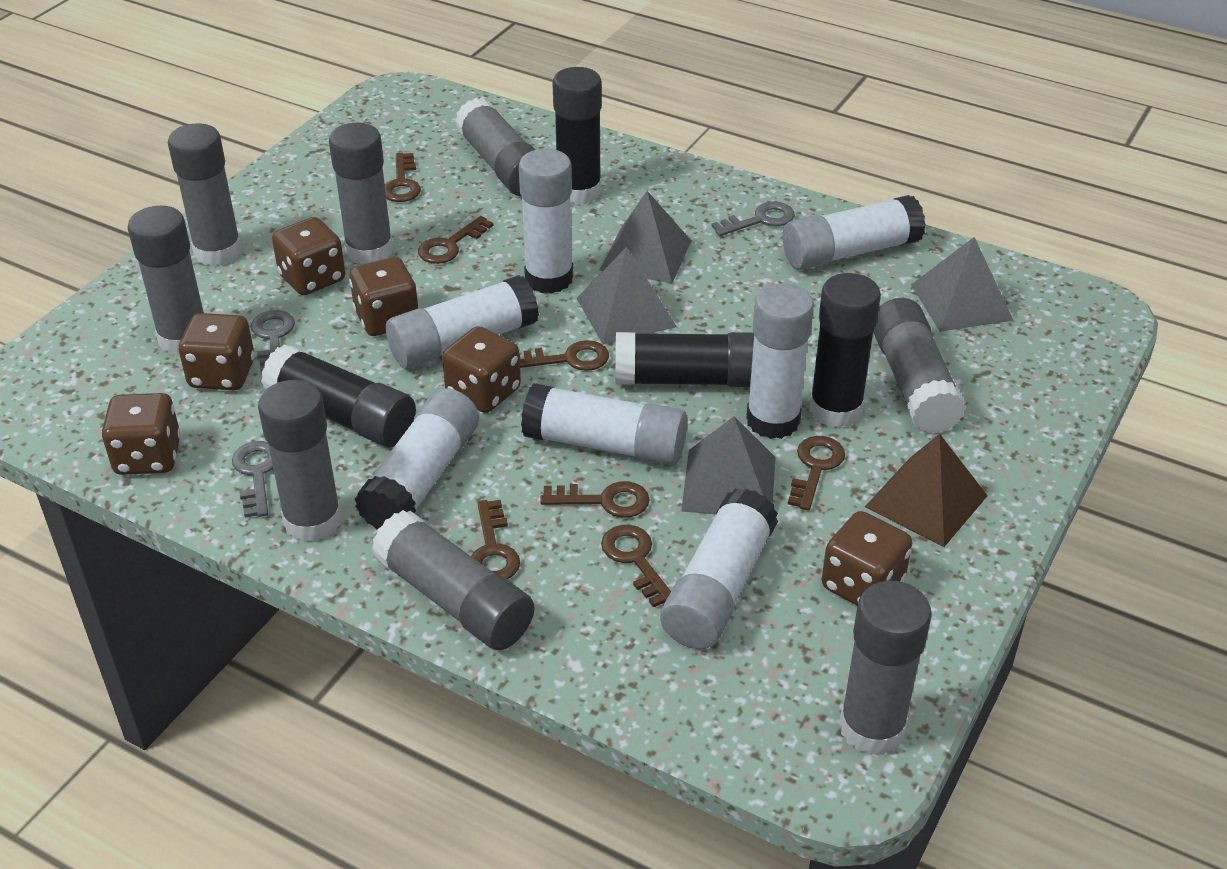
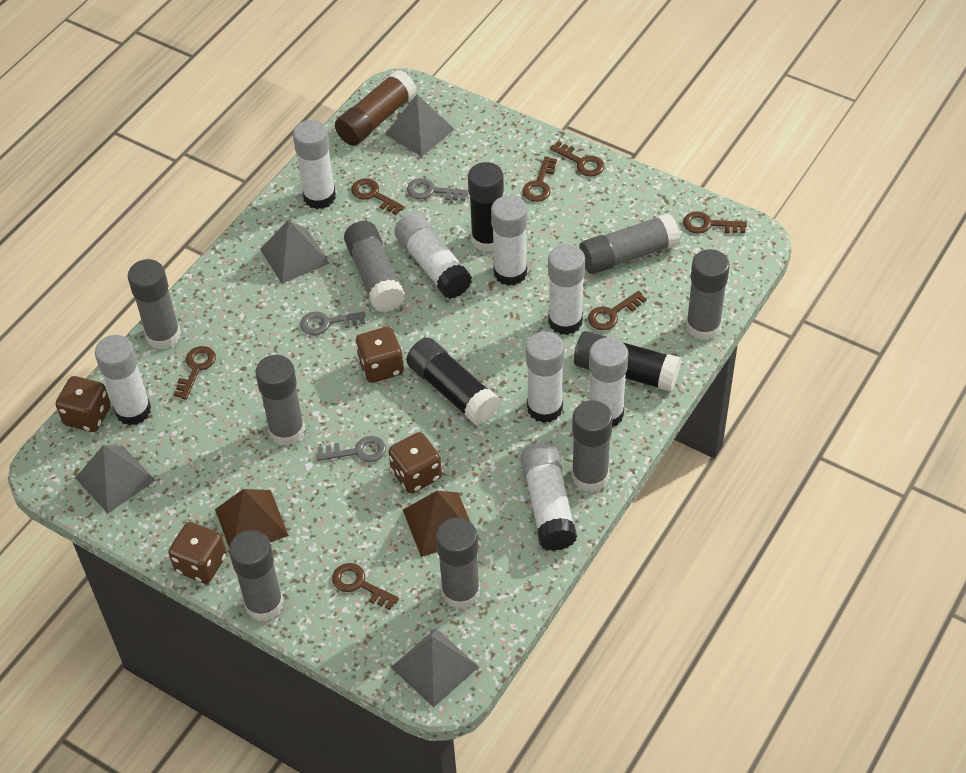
black glue stick: [261,344,416,447] [552,67,602,205] [615,332,754,387] [809,273,881,428] = 4 -> [407,338,500,425] [468,162,504,252] [574,331,681,392] = 3
brown dice: [101,393,181,475] [179,313,255,390] [272,217,345,295] [349,257,418,336] [442,326,521,413] [822,511,912,606] = 6 -> [56,376,111,432] [168,522,227,584] [356,327,404,383] [388,432,442,494] = 4
brown glue stick: none = 0 -> [335,70,416,146] = 1
brown pyramid: [865,434,988,547] = 1 -> [215,489,289,546] [403,491,470,557] = 2
white glue stick: [355,388,479,530] [386,275,539,369] [519,149,573,294] [521,383,687,466] [660,488,778,649] [746,283,814,439] [783,195,926,270] = 7 -> [95,335,151,426] [293,120,336,209] [394,213,472,299] [491,195,527,286] [521,442,577,551] [526,331,564,423] [548,244,585,335] [589,337,628,428] = 8

